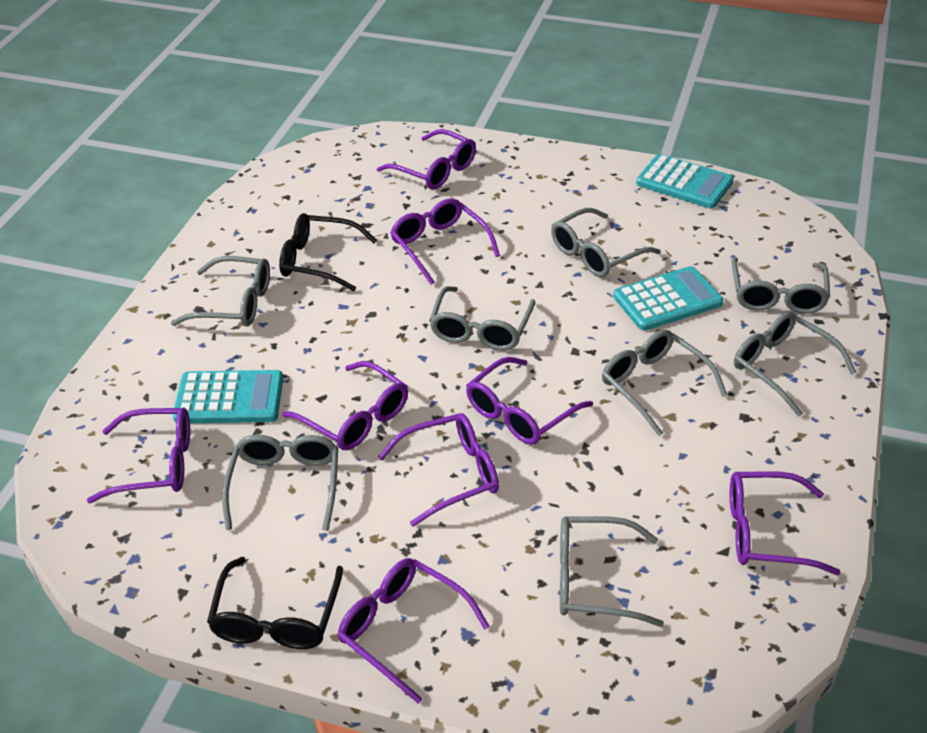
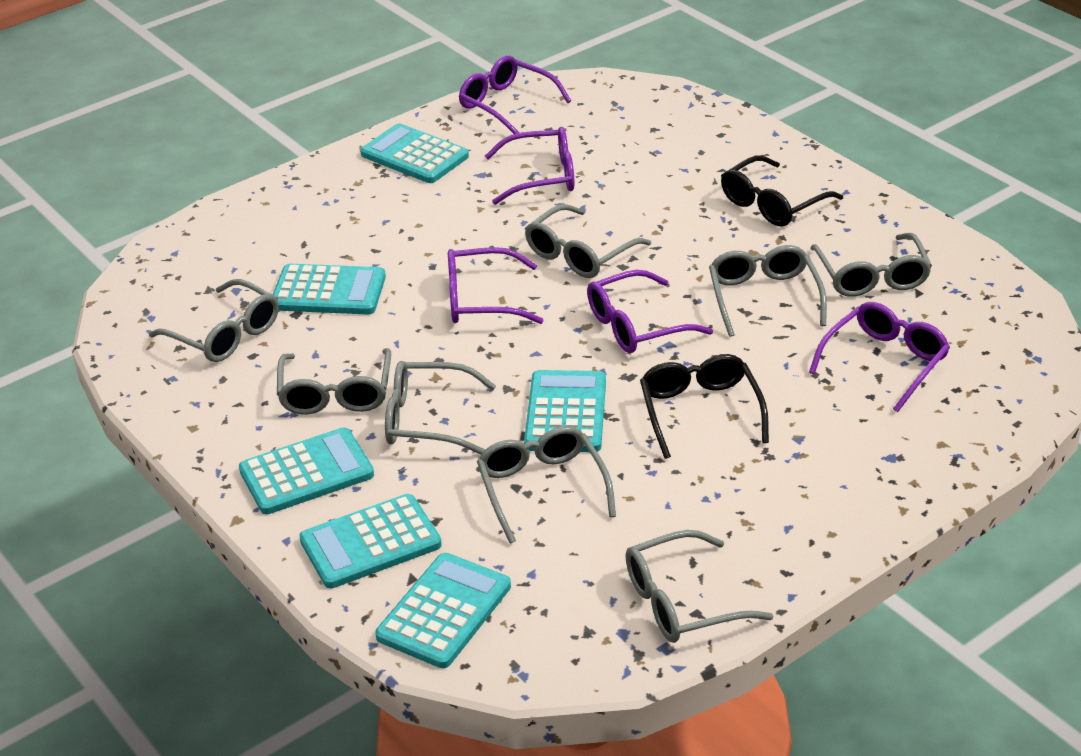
purple glasses: [87,408,190,503] [282,361,408,450] [338,558,490,704] [377,129,476,190] [378,413,499,527] [390,198,500,285] [466,357,593,445] [730,471,841,575] = 8 -> [448,247,544,324] [459,56,571,134] [485,127,574,205] [587,270,713,353] [809,302,950,412] = 5
turquoise calculator: [173,370,283,423] [613,266,723,331] [636,154,734,208] = 3 -> [239,427,374,514] [273,264,386,315] [299,494,442,588] [360,123,469,183] [375,553,511,668] [524,370,606,452] = 6

